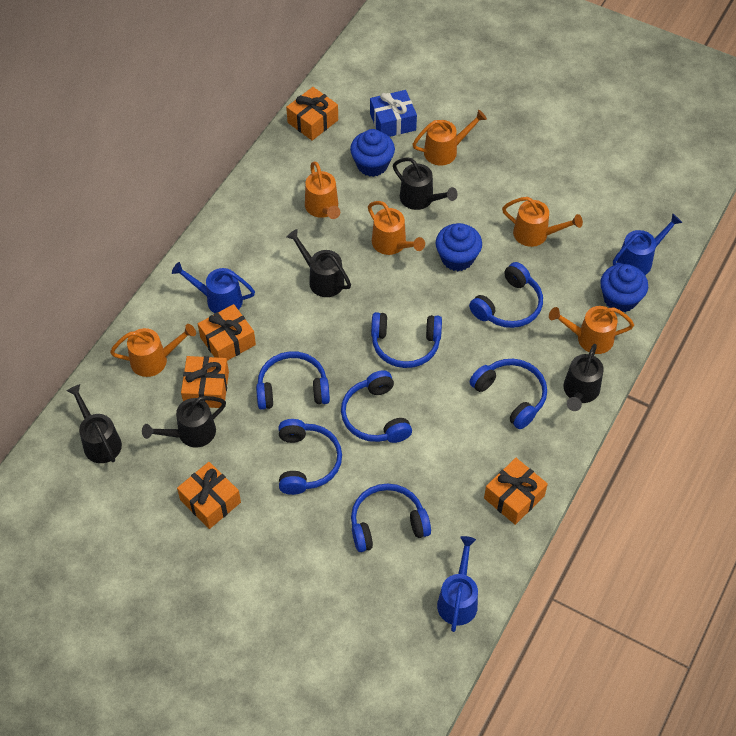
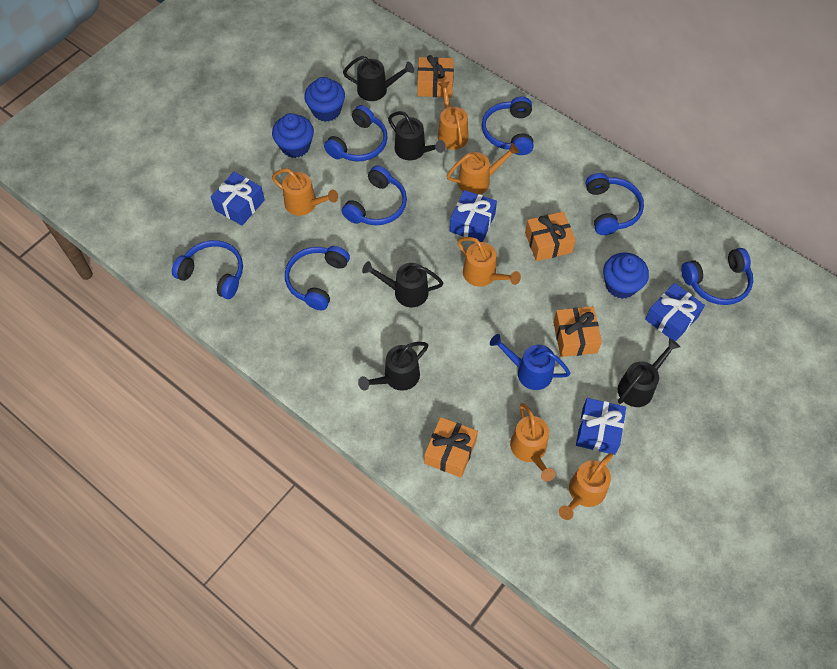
blue gift: [370,90,417,137] = 1 -> [211,172,265,226] [450,190,497,242] [576,398,626,455] [645,283,705,342] = 4
blue watering can: [172,262,255,313] [437,536,478,632] [613,213,682,275] = 3 -> [490,334,571,390] = 1
orange gift: [177,462,241,529] [181,356,229,408] [198,304,256,361] [286,87,338,141] [484,458,548,525] = 5 -> [417,55,454,97] [424,417,478,478] [525,212,576,261] [553,306,602,357] = 4

